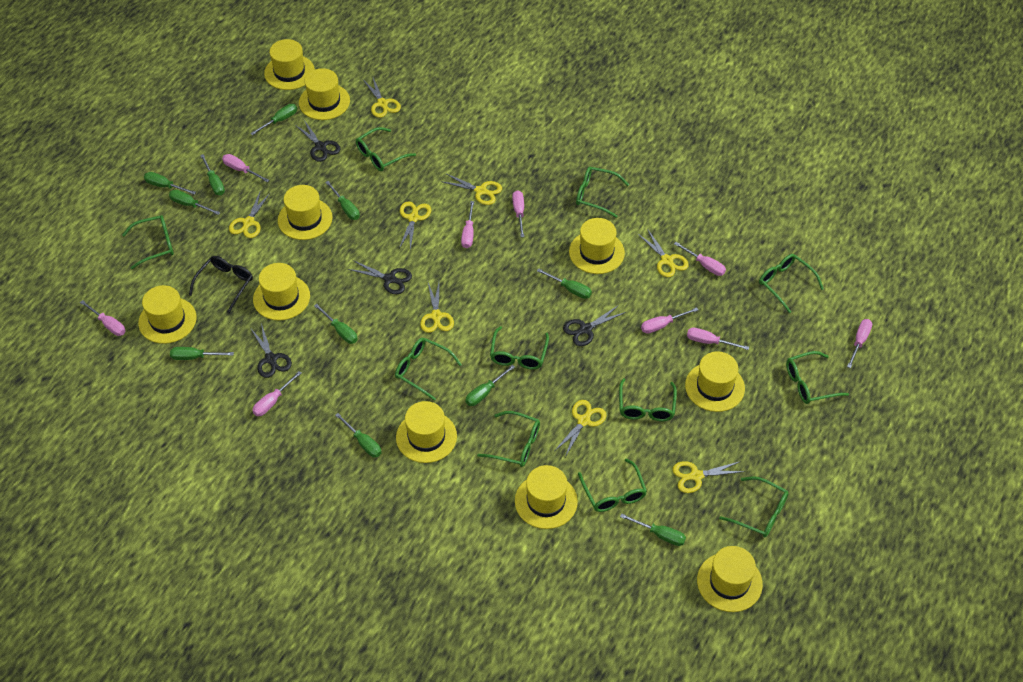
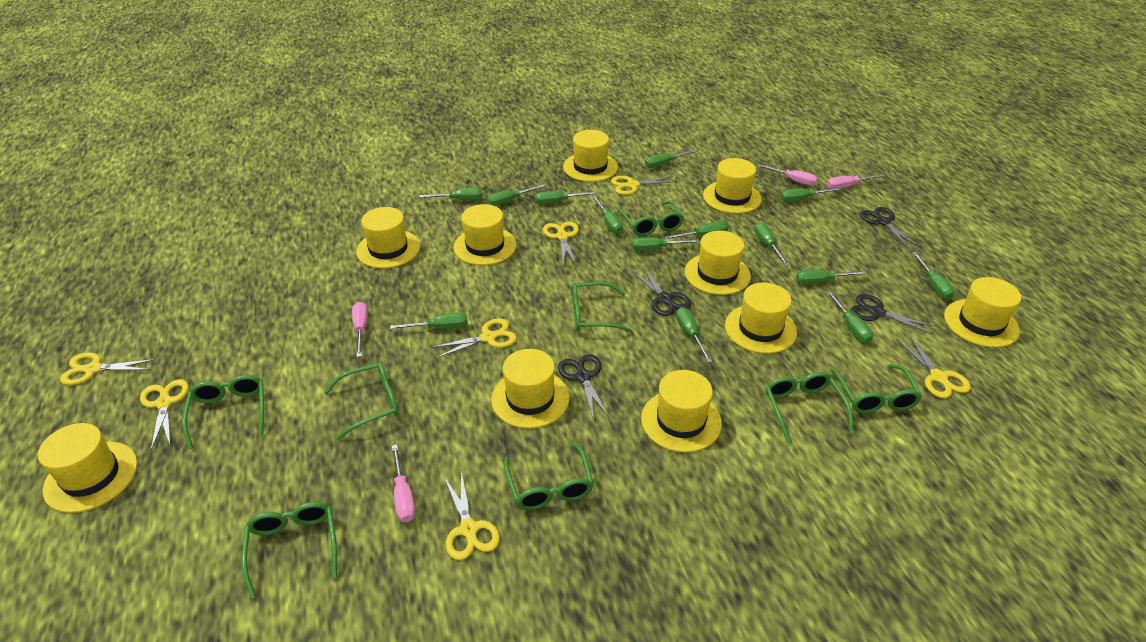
black glasses: [189,256,253,313] = 1 -> none = 0
green glasses: [122,215,174,269] [356,127,416,171] [395,338,462,401] [477,411,540,467] [490,326,549,370] [576,167,629,218] [578,458,647,512] [619,378,677,421] [719,476,789,537] [759,254,824,313] [786,351,849,404] = 11 -> [182,375,264,449] [242,502,337,599] [324,362,399,440] [504,443,594,510] [572,282,633,333] [617,200,684,236] [766,372,853,444] [830,364,922,413] = 8
green screwdriver: [144,172,196,195] [169,190,220,215] [170,347,234,360] [200,154,225,195] [250,104,297,135] [314,304,358,344] [325,181,360,220] [335,413,381,457] [465,365,515,406] [537,268,592,299] [620,514,686,546] = 11 -> [390,312,468,329] [419,188,482,200] [487,184,545,206] [535,191,597,204] [592,196,623,234] [632,237,699,251] [645,149,697,168] [665,221,728,239] [676,307,712,363] [754,222,789,266] [781,188,840,202] [796,270,867,284] [826,291,873,343] [912,252,955,300] = 14
pink screwdriver: [80,300,126,336] [222,154,269,182] [252,371,301,416] [461,201,474,248] [512,190,524,237] [641,307,698,334] [674,242,726,276] [687,328,749,350] [847,319,872,368] = 9 -> [352,302,368,357] [392,445,415,522] [758,164,818,186] [827,174,883,189] = 4
yellow scissors: [229,190,271,238] [363,78,401,118] [399,202,431,250] [420,283,454,333] [441,173,502,205] [555,400,606,457] [638,229,689,277] [672,461,745,493] = 8 -> [60,353,156,385] [140,379,189,450] [432,318,517,358] [444,471,500,560] [543,221,579,264] [611,176,677,195] [896,335,971,398] = 7

